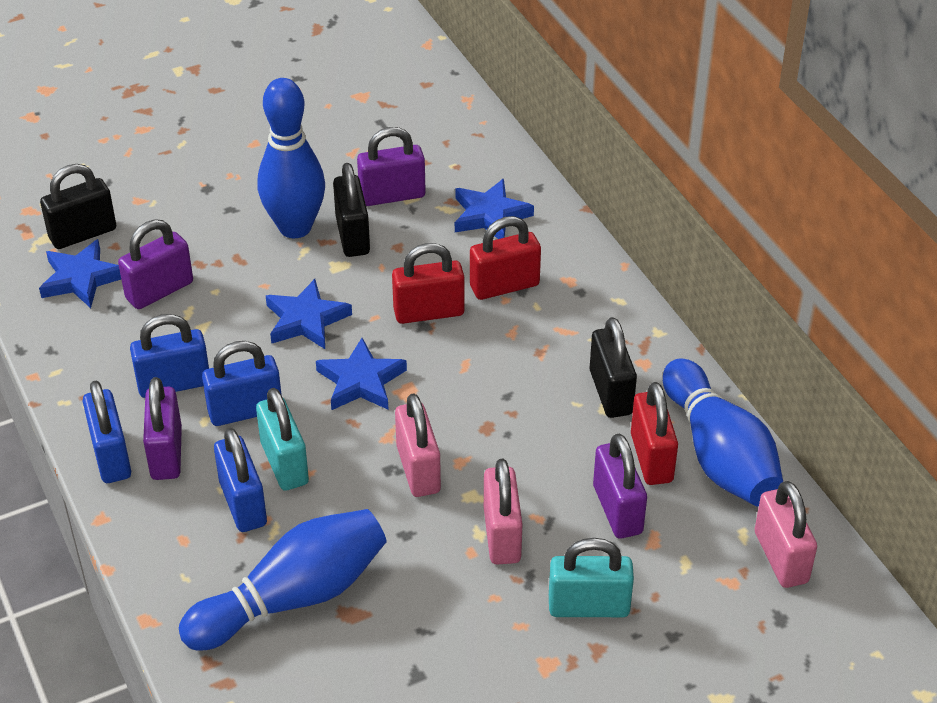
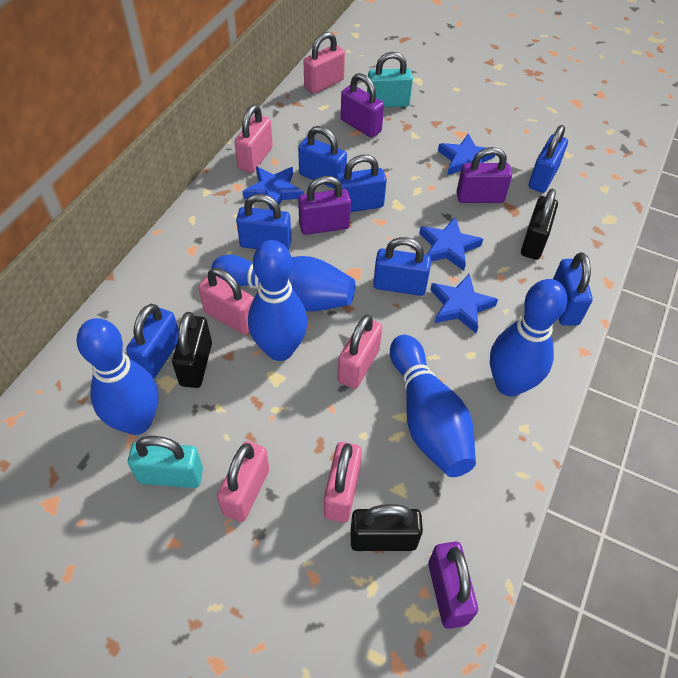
blue bowling pin: [179,509,387,651] [258,78,325,238] [663,359,783,507] = 3 -> [77,318,159,435] [211,254,355,311] [248,240,308,361] [390,335,476,477] [490,279,567,397] = 5
blue padlock: [83,381,131,483] [130,314,209,398] [202,341,282,426] [214,428,267,532] = 4 -> [126,304,179,379] [236,194,291,251] [298,126,347,189] [335,155,387,212] [373,237,431,296] [529,125,568,193] [553,252,593,326] = 7
pink padlock: [395,393,441,497] [484,459,522,565] [755,481,817,588] = 3 -> [198,268,254,334] [217,441,269,522] [234,105,273,173] [304,32,345,94] [324,442,362,523] [338,314,382,389] = 6
red padlock: [392,243,464,324] [470,216,541,300] [631,382,678,485] = 3 -> none = 0

